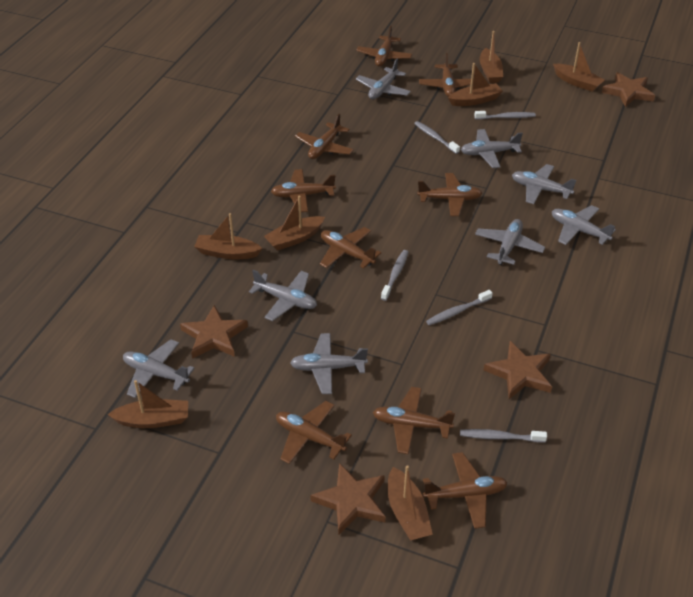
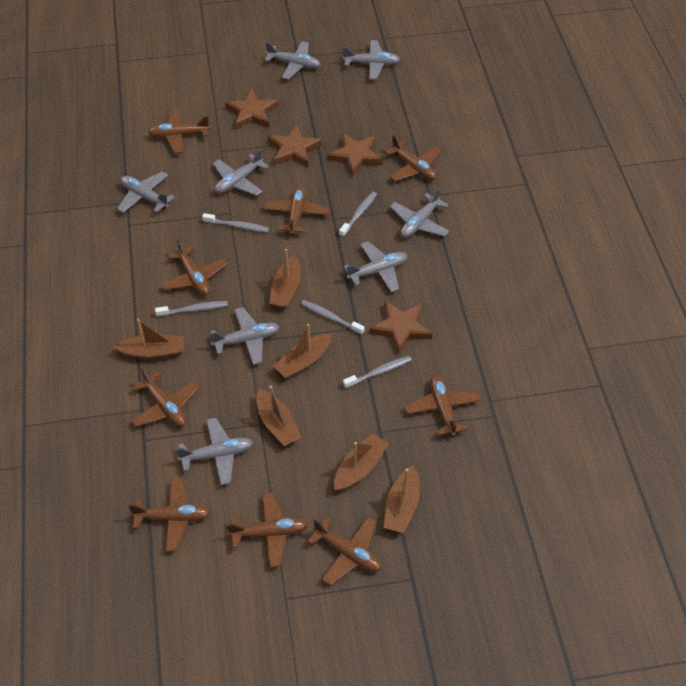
brown boat: [107,380,188,428] [194,213,263,259] [264,196,325,251] [388,465,433,541] [448,63,503,106] [480,31,503,83] [553,42,605,92] = 7 -> [114,319,184,360] [256,386,302,446] [269,249,301,309] [273,324,332,379] [334,433,389,491] [384,465,420,533] = 6

